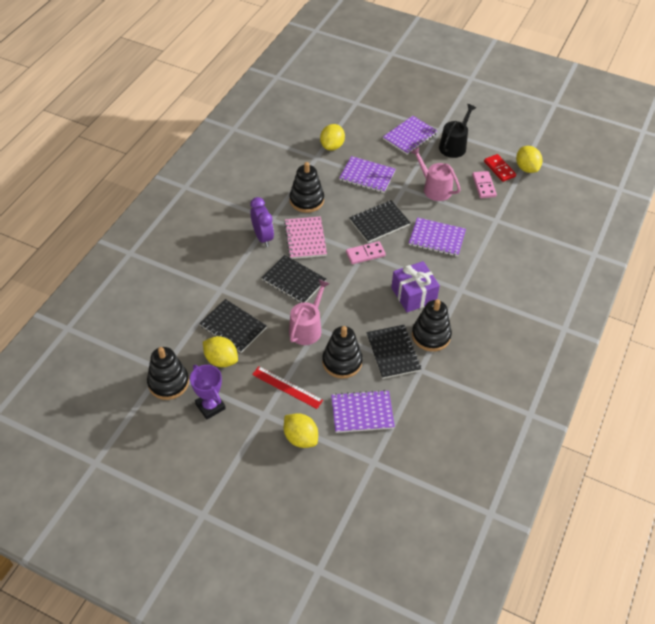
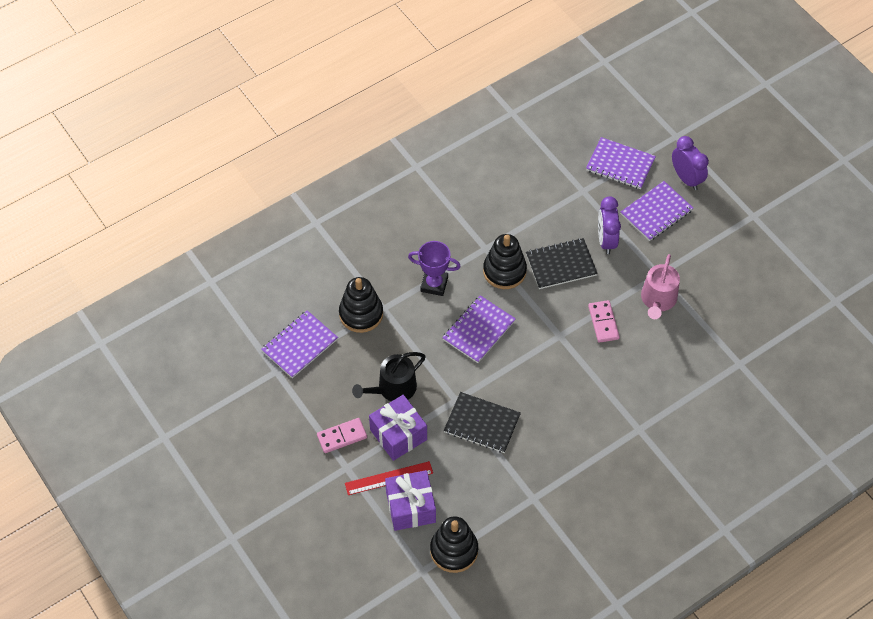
black notebook: [199,299,267,353] [262,255,326,303] [349,200,411,243] [366,325,421,379] = 4 -> [444,392,521,453] [526,238,598,289] = 2
black stacking toy: [147,347,189,400] [290,162,324,213] [322,326,363,379] [412,299,452,352] = 4 -> [339,277,383,333] [430,516,478,573] [483,234,527,289] = 3
pink notebook: [284,217,327,259] = 1 -> none = 0
pink watering can: [289,280,330,345] [411,147,461,201] = 2 -> [641,254,680,319] = 1
purple clock: [250,197,274,247] = 1 -> [598,196,621,254] [672,136,709,190] = 2
purple gift: [391,261,440,312] = 1 -> [369,395,427,461] [385,470,436,531] = 2
red domino: [484,154,516,182] = 1 -> none = 0
yellow lemon: [203,336,238,367] [284,413,318,448] [320,124,345,151] [516,146,542,173] = 4 -> none = 0

